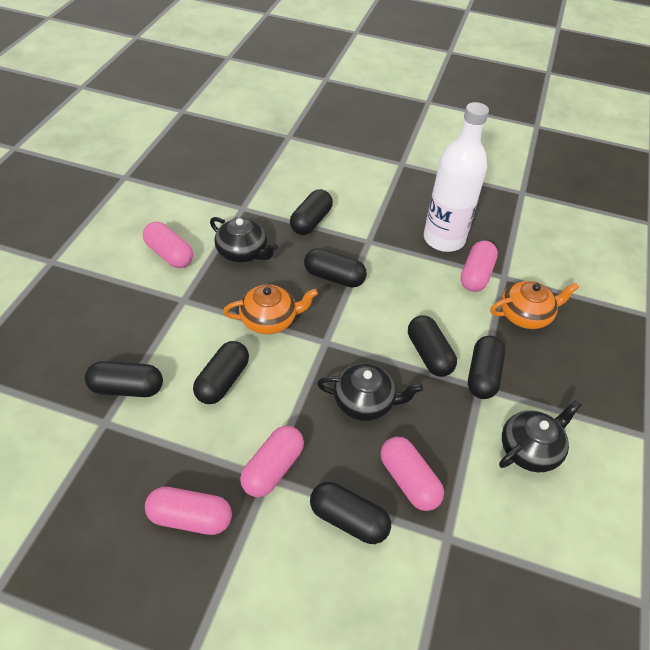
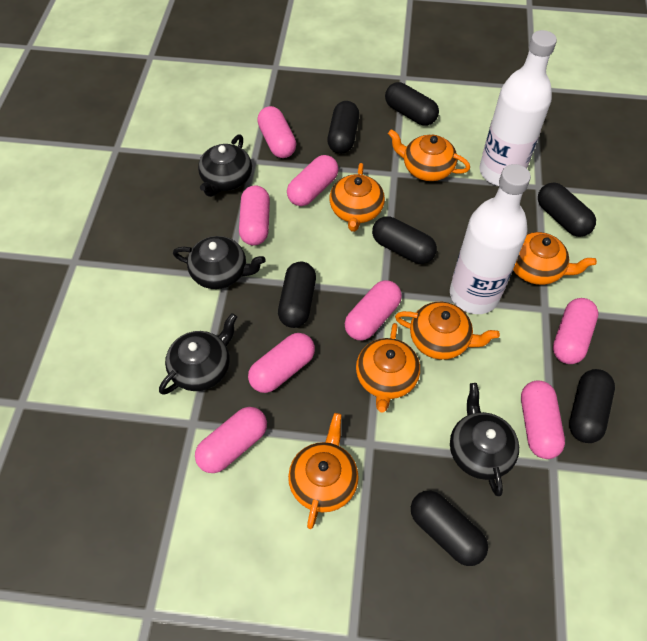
black teapot: [210,217,278,263] [317,363,423,421] [499,400,581,472] = 3 -> [159,313,237,395] [173,236,266,289] [198,135,252,197] [450,383,519,496] = 4
orange teapot: [223,284,318,334] [490,281,579,329] = 2 -> [288,413,359,529] [330,163,385,232] [356,323,420,413] [388,129,470,181] [395,302,500,360] [513,232,597,285] = 6
pink capsule: [143,222,193,268] [145,487,232,535] [240,426,304,497] [381,437,444,511] [461,241,498,292] = 5 -> [195,407,267,473] [239,185,270,246] [248,333,315,393] [257,106,297,158] [287,155,339,206] [345,280,402,340] [521,380,565,459] [553,298,599,364] = 8
white bottle: [424,102,489,252] = 1 -> [450,164,531,314] [480,30,557,186] = 2

